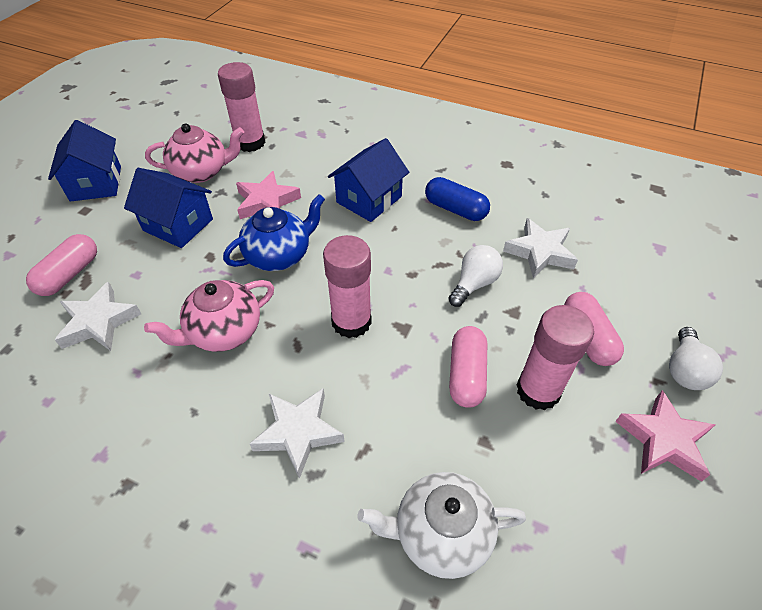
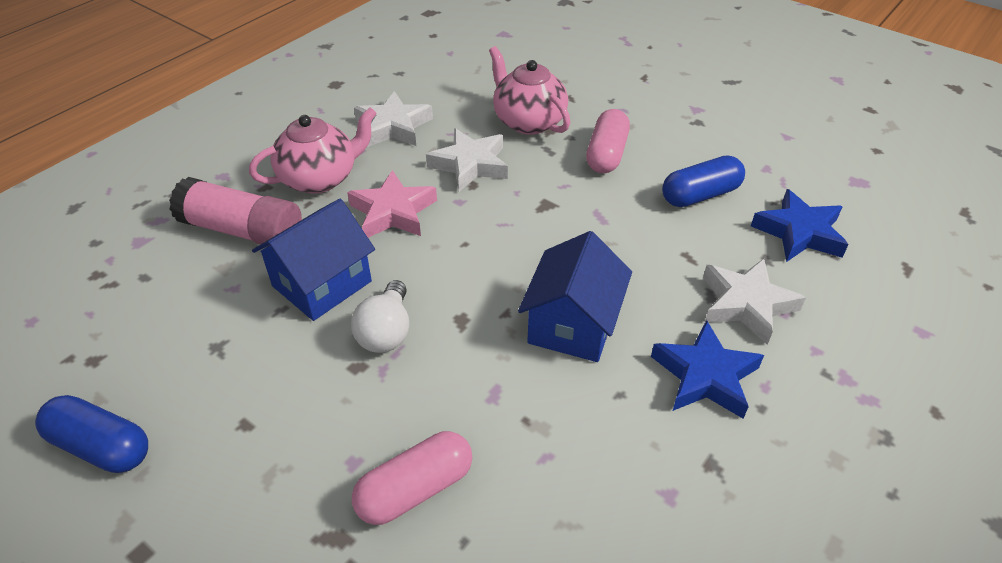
blue capsule: [425,177,490,221] = 1 -> [35,395,148,473] [662,155,745,207] = 2
blue house: [48,120,121,202] [124,168,213,248] [328,138,409,222] = 3 -> [252,199,375,321] [518,231,632,362] = 2
blue star: none = 0 -> [651,320,764,419] [751,189,849,262] = 2
blue teapot: [223,194,325,271] = 1 -> none = 0
pink capsule: [26,234,97,296] [449,326,487,408] [564,292,624,366] = 3 -> [352,431,472,525] [586,109,630,173] = 2
pink glue stick: [218,62,265,152] [323,235,372,338] [517,305,594,410] = 3 -> [169,177,302,245] = 1
pink star: [236,171,301,219] [615,390,716,482] = 2 -> [347,170,437,238] = 1
white light bulb: [448,245,503,307] [669,327,723,390] = 2 -> [351,280,409,353] = 1
white teapot: [358,472,526,579] = 1 -> none = 0

